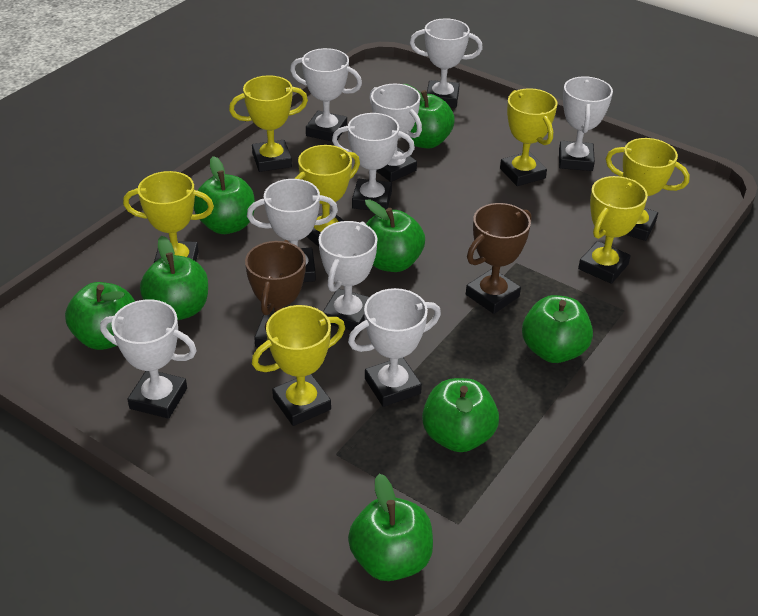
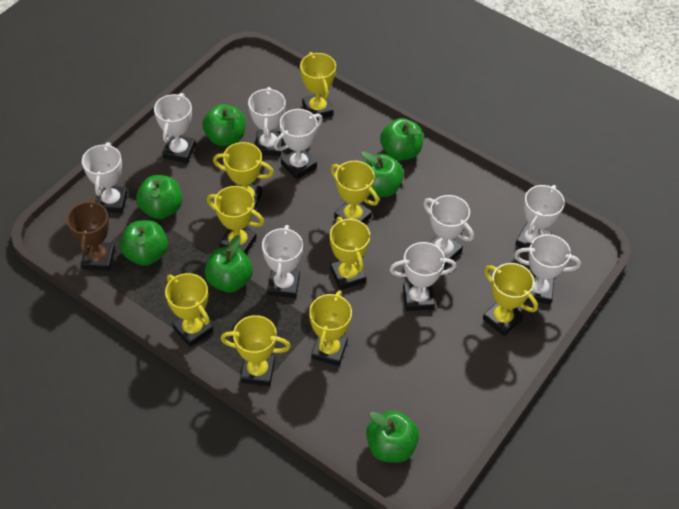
brown trophy: [245,240,306,350] [466,203,532,314] = 2 -> [67,199,115,271] = 1
green apple: [65,282,135,350] [140,236,208,320] [194,156,255,234] [348,474,433,581] [365,199,425,272] [404,84,455,148] [422,378,499,452] [522,295,593,363] = 8 -> [120,220,168,266] [136,175,182,219] [202,104,246,146] [205,235,253,293] [361,151,404,197] [366,411,419,463] [380,118,423,160] = 7
yellow trophy: [123,171,214,263] [229,75,308,172] [252,305,345,426] [294,145,360,247] [500,88,557,186] [578,176,648,284] [606,138,690,241] = 7 -> [165,273,213,347] [207,186,264,254] [213,142,274,210] [221,315,291,386] [300,52,336,119] [309,290,352,366] [330,217,370,290] [331,161,379,223] [483,263,538,336] = 9

